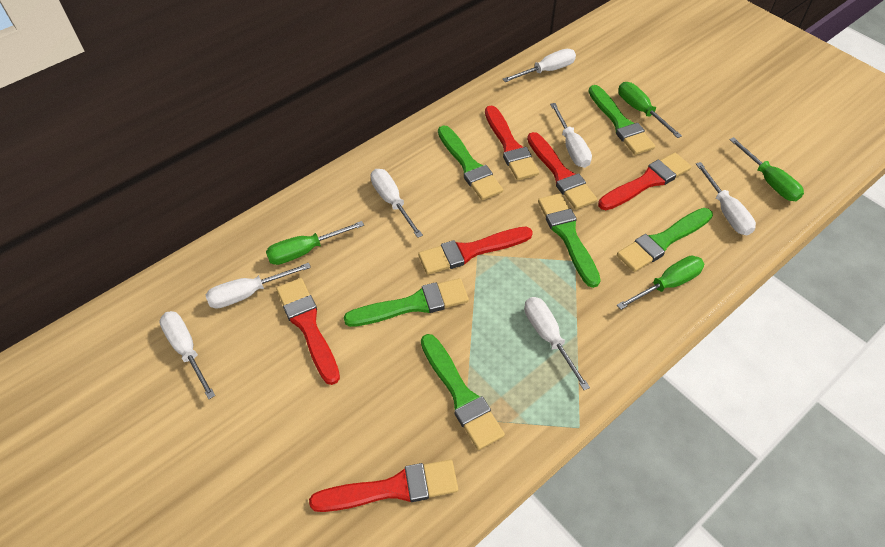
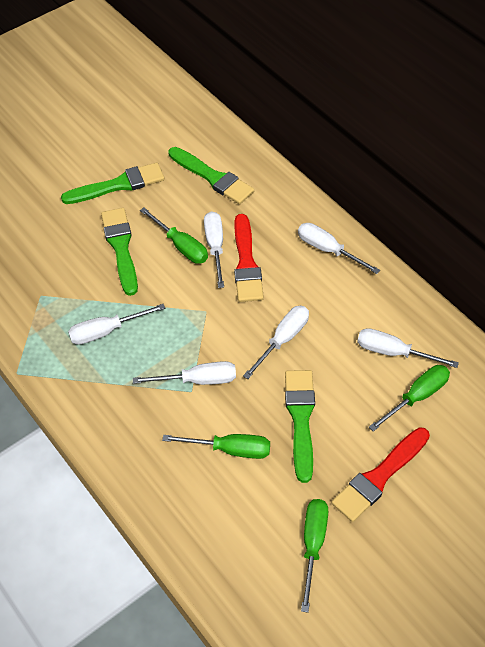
green brush: [344,278,469,327] [421,334,505,450] [438,125,503,200] [538,193,601,288] [588,85,655,155] [617,208,713,272] = 6 -> [61,162,165,204] [101,208,138,296] [168,147,254,204] [285,370,315,483] = 4
red brush: [276,278,340,385] [309,459,458,512] [418,227,533,275] [485,106,539,180] [527,132,597,209] [598,153,691,210] = 6 -> [234,214,264,302] [331,427,430,522] = 2
white screwdriver: [159,311,215,399] [206,263,311,309] [371,169,423,238] [503,49,576,82] [524,297,590,390] [550,103,592,168] [696,162,756,235] = 7 -> [68,304,165,345] [133,361,236,385] [204,211,224,288] [243,306,309,379] [298,223,380,274] [357,328,459,368] = 6

